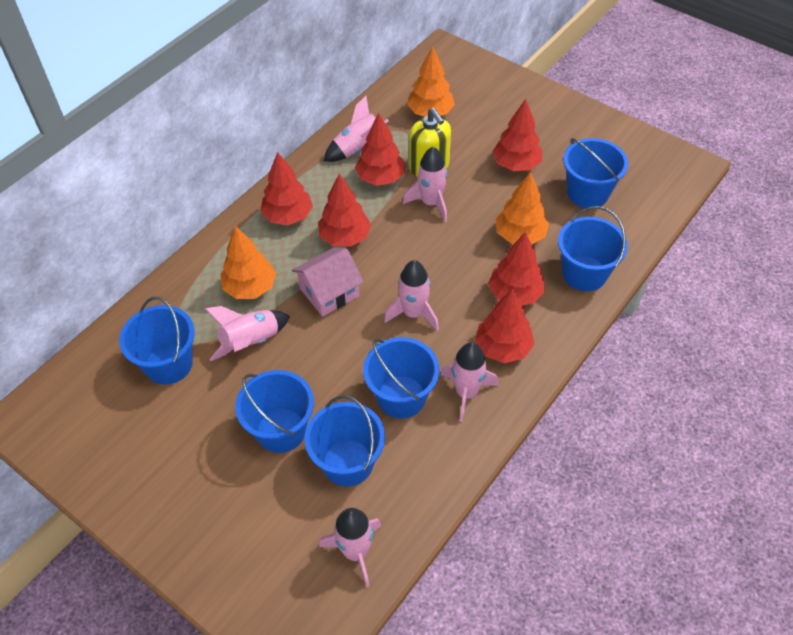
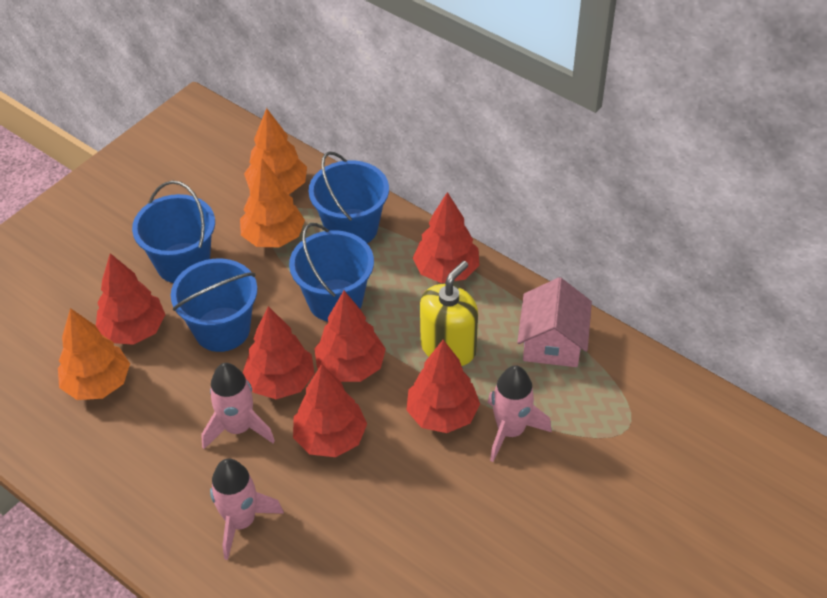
blue bucket: [119,297,195,384] [235,370,314,453] [305,395,385,487] [363,337,439,418] [558,206,628,291] [563,138,628,208] = 6 -> [132,181,215,283] [171,258,257,352] [289,223,374,322] [308,151,389,244] = 4
pink rocket: [205,306,290,361] [319,508,381,587] [324,96,393,162] [384,260,439,331] [403,147,447,222] [441,342,498,422] = 6 -> [201,363,275,449] [210,459,284,560] [488,365,552,462] = 3

